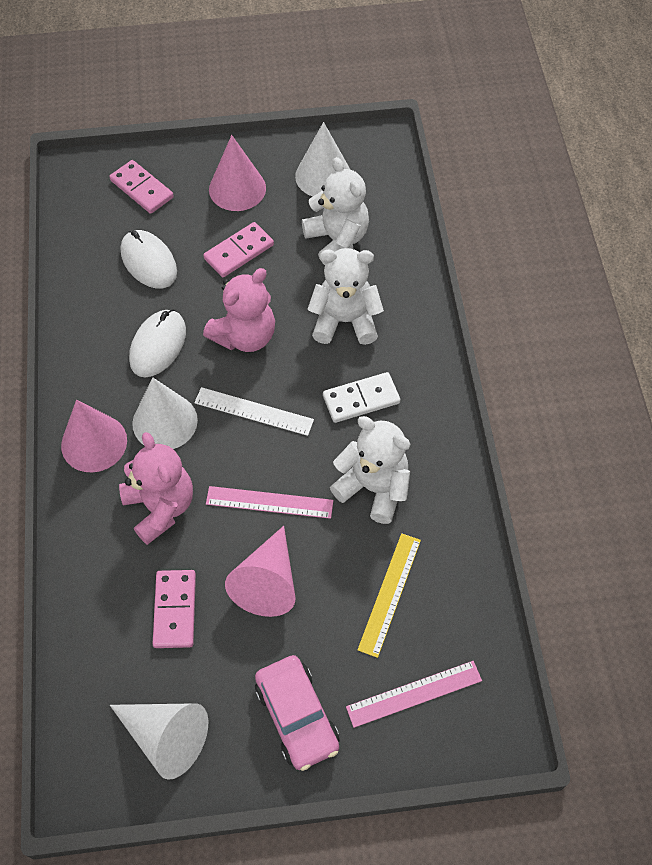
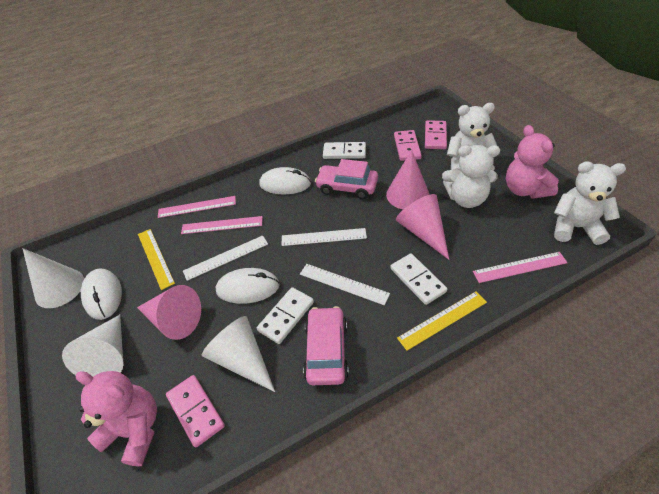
pink car: [255,655,340,771] = 1 -> [303,306,349,385] [315,159,378,199] = 2
pink ruler: [206,486,333,519] [346,661,482,728] = 2 -> [158,196,236,218] [181,216,262,234] [473,252,568,283] = 3
white domino: [323,372,400,423] = 1 -> [257,287,314,344] [323,142,366,159] [390,254,447,305] = 3
white mouse: [121,230,177,289] [129,310,186,377] = 2 -> [81,268,122,320] [216,268,280,304] [259,167,311,194] = 3
white ruler: [194,387,314,436] = 1 -> [183,235,268,281] [282,228,367,246] [300,264,390,305] = 3
yellow ruler: [357,533,421,658] = 1 -> [138,229,175,290] [397,292,487,351] = 2

